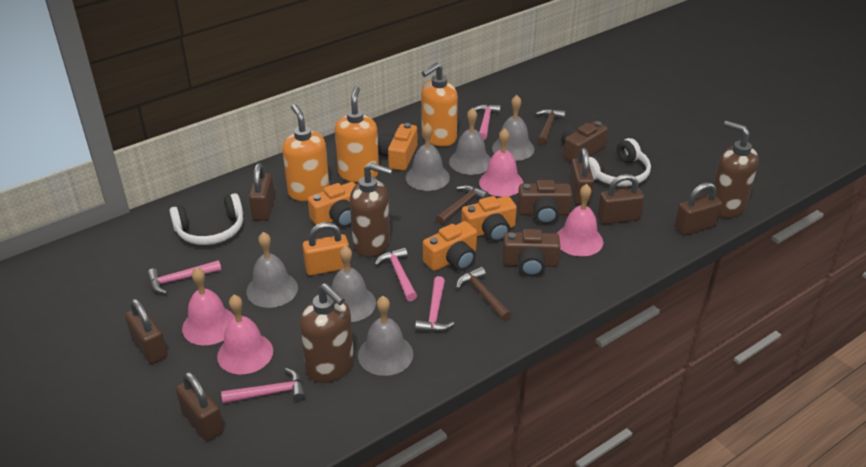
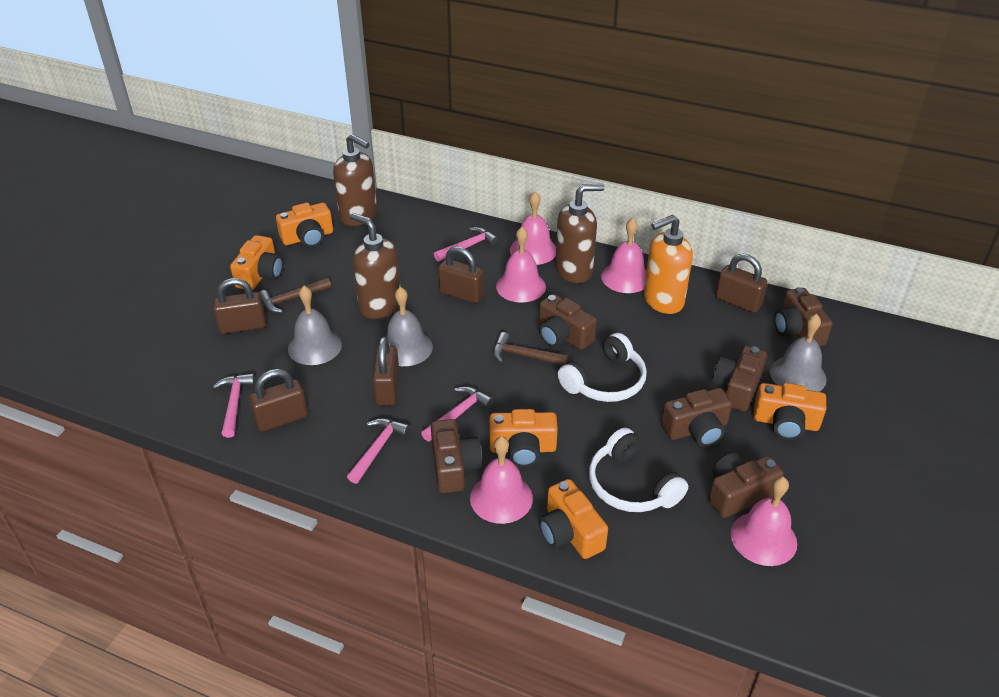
brown camera: [503,229,560,277] [518,180,572,224] [561,121,608,162] = 3 -> [431,419,482,493] [539,294,597,350] [661,388,732,447] [708,453,784,518] [712,346,767,412] [774,287,833,346] = 6
brown hammer: [436,185,489,225] [456,267,512,321] [536,109,566,145] = 3 -> [259,278,331,313] [493,332,568,366] = 2
brown padlock: [125,298,168,364] [176,371,224,441] [249,163,275,221] [569,148,594,204] [597,174,644,224] [675,182,722,235] = 6 -> [213,278,266,334] [249,369,308,432] [372,336,399,406] [438,246,485,303] [715,254,767,313] = 5
grey bell: [246,232,298,308] [332,246,376,322] [358,296,413,376] [406,123,450,191] [449,108,491,175] [492,95,534,161] = 6 -> [288,286,342,365] [386,287,433,366] [770,314,827,392] = 3
orange camera: [308,182,356,228] [378,123,418,171] [423,221,477,271] [461,196,517,242] = 4 -> [230,235,283,290] [276,202,333,247] [489,409,558,467] [539,479,608,559] [754,383,826,440] = 5
orange padlock: [302,222,349,276] = 1 -> none = 0
orange soap dispenser: [282,104,329,201] [335,87,379,182] [421,63,458,147] = 3 -> [644,215,693,314] = 1
pink bell: [182,267,235,345] [217,295,273,375] [479,128,524,197] [557,184,603,256] = 4 -> [470,436,533,524] [496,227,546,303] [510,191,556,265] [601,218,646,293] [731,477,797,566] = 5
pink hammer: [147,260,221,294] [221,368,305,404] [375,247,417,301] [415,276,454,332] [473,104,501,140] = 5 -> [213,373,255,438] [347,418,410,484] [421,386,494,442] [434,227,499,261] = 4

